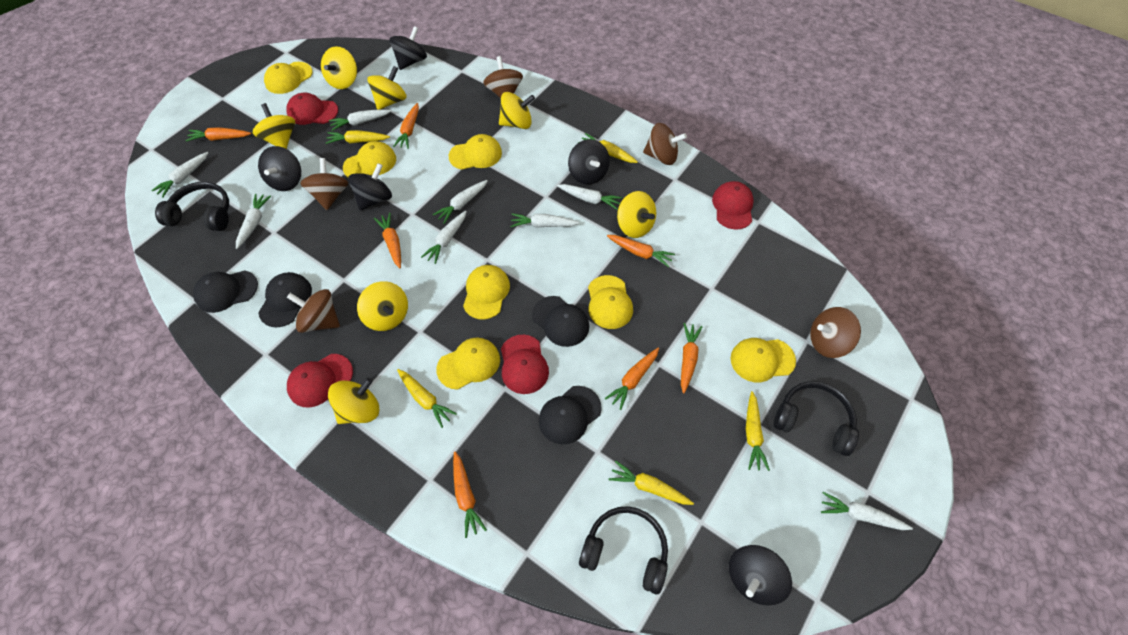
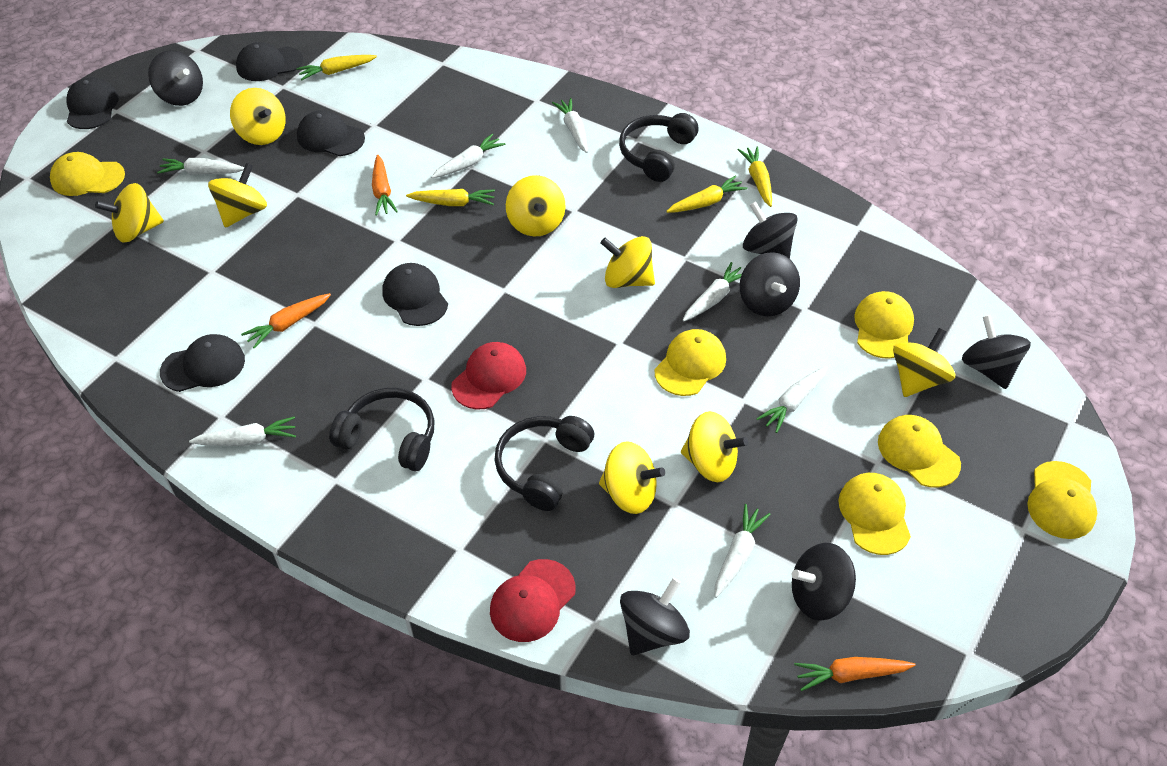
black cap: [193,270,258,313] [258,272,312,327] [532,296,589,347] [539,386,602,444] = 4 -> [66,77,119,129] [160,334,245,392] [236,42,303,81] [297,110,365,156] [382,263,448,326] = 5
black spinning top: [258,146,301,191] [348,163,392,210] [390,26,427,70] [568,139,610,185] [729,545,792,606] = 5 -> [148,50,203,106] [620,578,690,655] [740,252,800,316] [743,201,798,259] [792,543,856,621] [962,315,1031,389] = 6
brown spinning top: [287,289,340,333] [300,158,348,210] [483,56,523,98] [643,123,687,165] [810,307,861,358] = 5 -> none = 0
orange carrot: [186,127,251,142] [374,213,401,268] [393,103,419,149] [453,451,487,538] [605,348,659,410] [607,235,675,267] [681,323,702,393] = 7 -> [241,293,331,349] [372,155,398,216] [794,657,916,691] = 3
red cap: [286,93,338,125] [287,354,353,408] [501,335,549,394] [712,181,754,230] = 4 -> [451,342,526,410] [490,559,576,642] = 2
white carrot: [151,152,208,198] [236,194,271,249] [329,109,392,131] [421,211,467,264] [433,180,488,224] [510,214,580,228] [557,184,622,210] [821,492,913,530] = 8 -> [157,158,244,175] [189,417,296,446] [431,134,506,178] [552,98,588,153] [683,262,742,322] [715,504,770,598] [756,366,828,433] = 7
yellow cap: [264,62,313,94] [343,141,396,177] [437,338,500,390] [449,134,502,170] [463,265,510,319] [588,275,633,329] [731,338,796,382] = 7 -> [50,152,125,196] [654,329,726,396] [838,473,911,555] [854,291,914,359] [878,415,961,488] [1027,461,1097,539] = 6
yellow carrot: [326,130,390,144] [397,369,457,428] [578,133,638,163] [609,461,694,505] [746,391,770,471] = 5 -> [297,55,377,80] [406,189,495,206] [666,176,747,213] [738,146,772,207] = 4
yellow spinning top: [253,103,295,149] [321,46,357,89] [328,378,379,424] [357,281,408,331] [367,66,407,110] [499,92,535,129] [617,191,656,238] = 7 -> [95,183,164,243] [208,163,267,228] [230,88,286,145] [506,175,566,237] [599,441,665,514] [600,236,655,288] [681,411,748,482] [893,328,955,397] = 8

